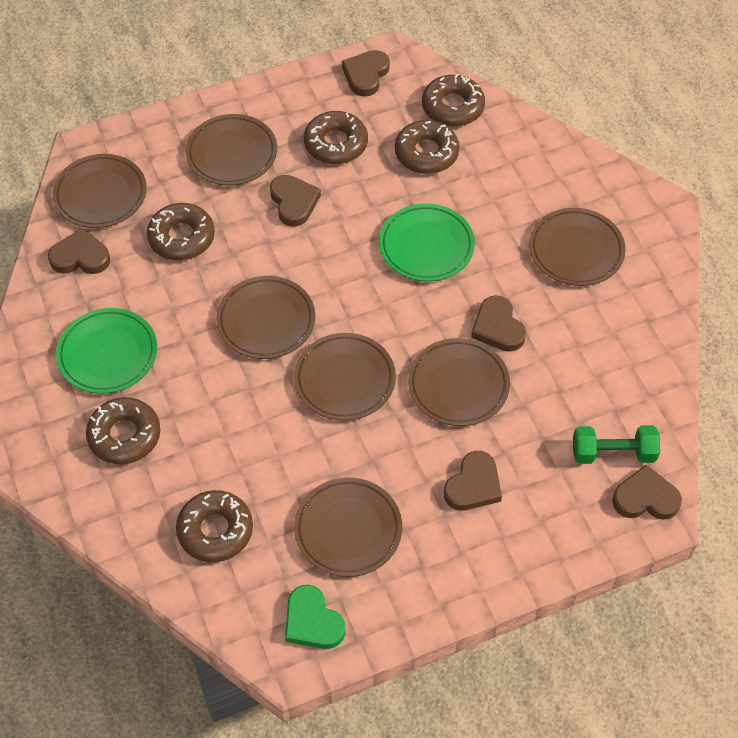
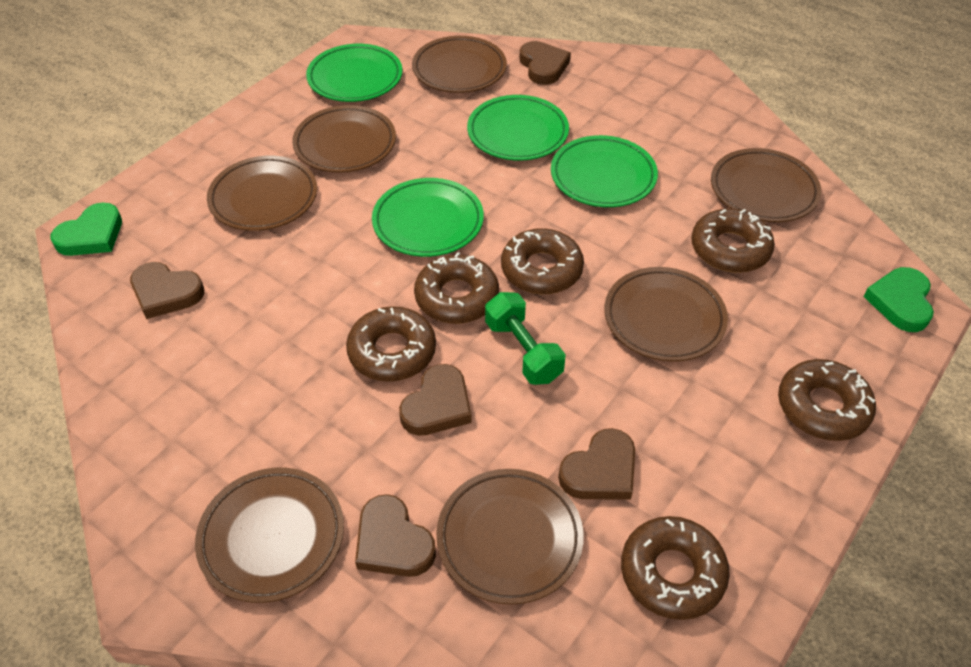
brown heart: [48,228,110,274] [270,175,321,227] [342,50,390,97] [444,451,502,510] [471,295,526,352] [612,465,682,520] = 6 -> [130,262,204,319] [355,494,436,577] [399,364,472,436] [520,41,571,85] [558,428,635,500] = 5
green heart: [285,585,346,649] = 1 -> [51,203,122,256] [863,267,934,332] = 2
green plate: [56,308,157,394] [379,204,475,281] = 2 -> [306,44,403,102] [372,178,484,257] [467,95,569,160] [551,135,658,207] = 4

